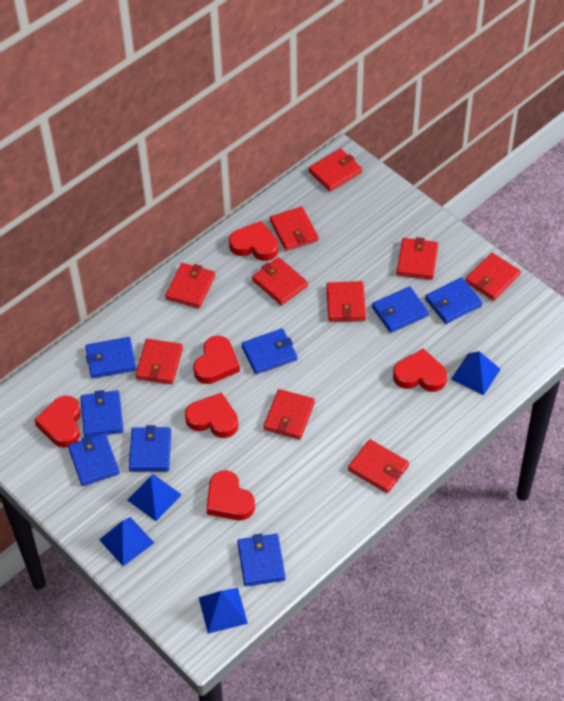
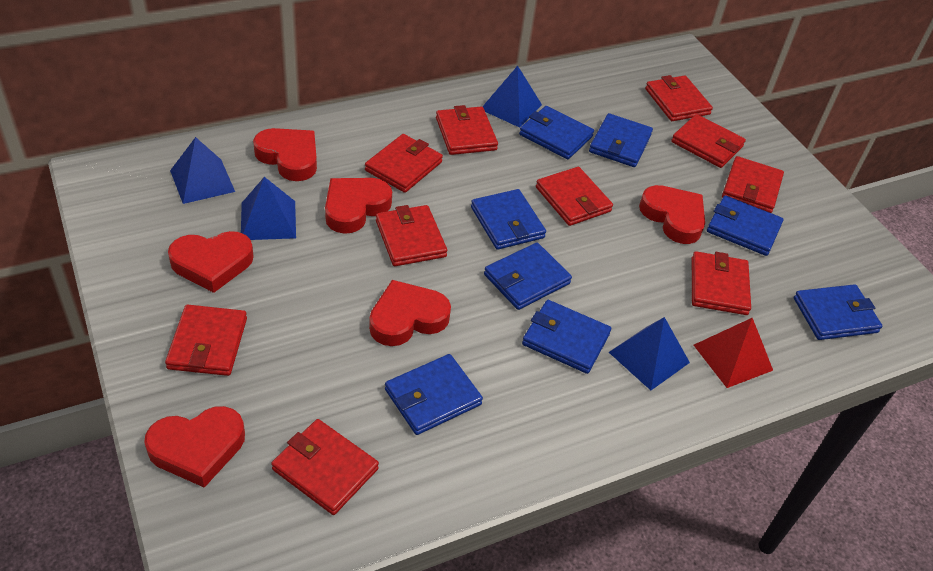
red pyramid: none = 0 -> [694,318,773,388] = 1

